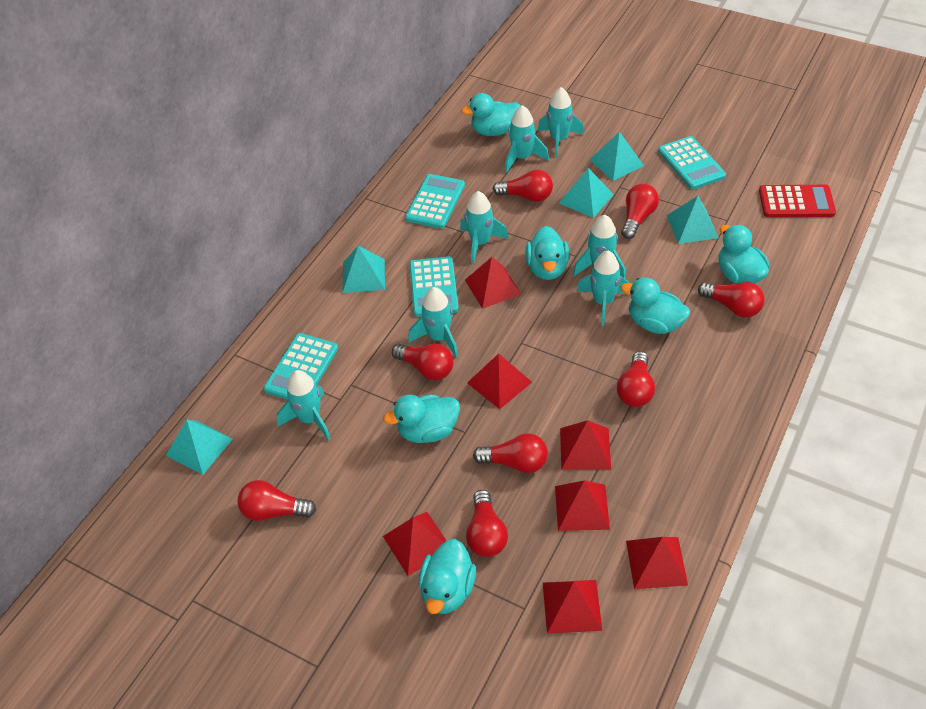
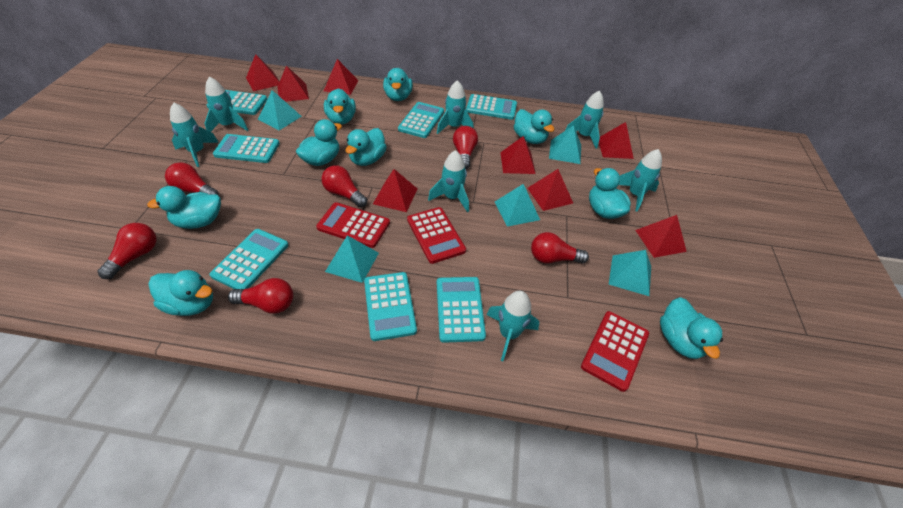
red calculator: [759,185,836,217] = 1 -> [316,202,390,248] [407,207,466,264] [581,311,649,392] = 3
red light bulb: [237,480,316,521] [392,344,454,380] [466,490,508,557] [473,433,548,473] [493,170,553,202] [617,351,655,407] [621,184,659,239] [698,282,765,318] = 8 -> [97,223,156,279] [165,162,218,195] [228,278,293,314] [321,165,367,207] [453,126,478,169] [531,232,589,264] = 6
red pyramid: [383,512,447,576] [465,257,521,309] [467,353,532,409] [543,580,602,634] [555,480,610,531] [560,420,611,470] [626,537,688,589] = 7 -> [246,54,280,91] [278,66,309,102] [324,59,359,95] [373,169,418,212] [500,136,536,174] [527,169,573,211] [599,122,634,159] [635,215,687,258] = 8
turquoise calculator: [263,333,338,400] [405,174,465,229] [409,256,459,317] [658,136,726,190] = 4 -> [207,90,267,115] [209,229,288,289] [213,134,280,163] [364,272,417,341] [398,102,444,138] [437,277,486,343] [466,94,517,120] = 7
turquoise duck: [383,395,460,443] [419,539,476,614] [461,93,520,136] [525,226,569,280] [620,278,690,334] [719,225,769,284] = 6 -> [147,186,221,229] [149,270,213,316] [296,119,342,166] [324,88,356,124] [345,128,387,166] [383,68,413,101] [514,109,554,144] [589,168,631,219] [660,297,723,359] = 9

